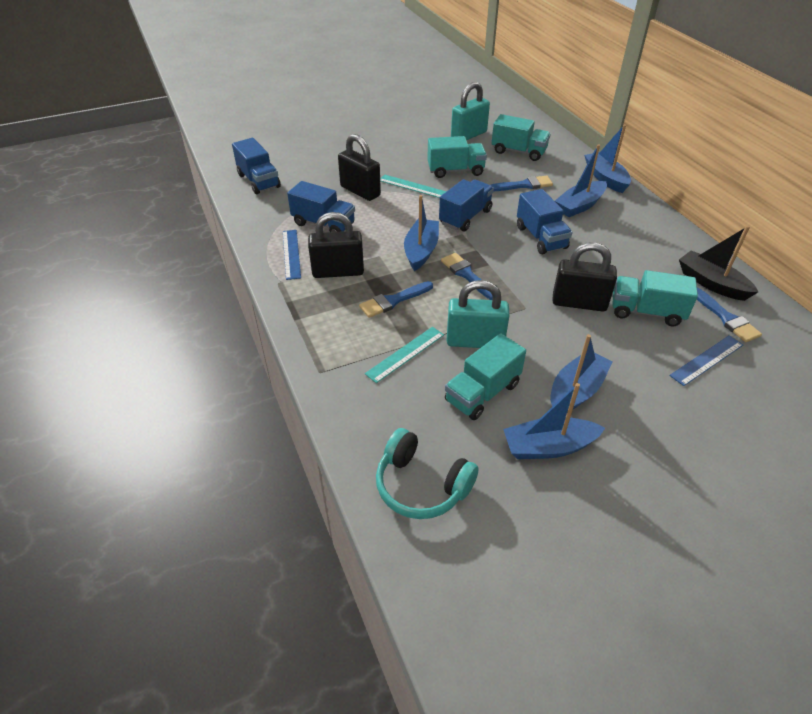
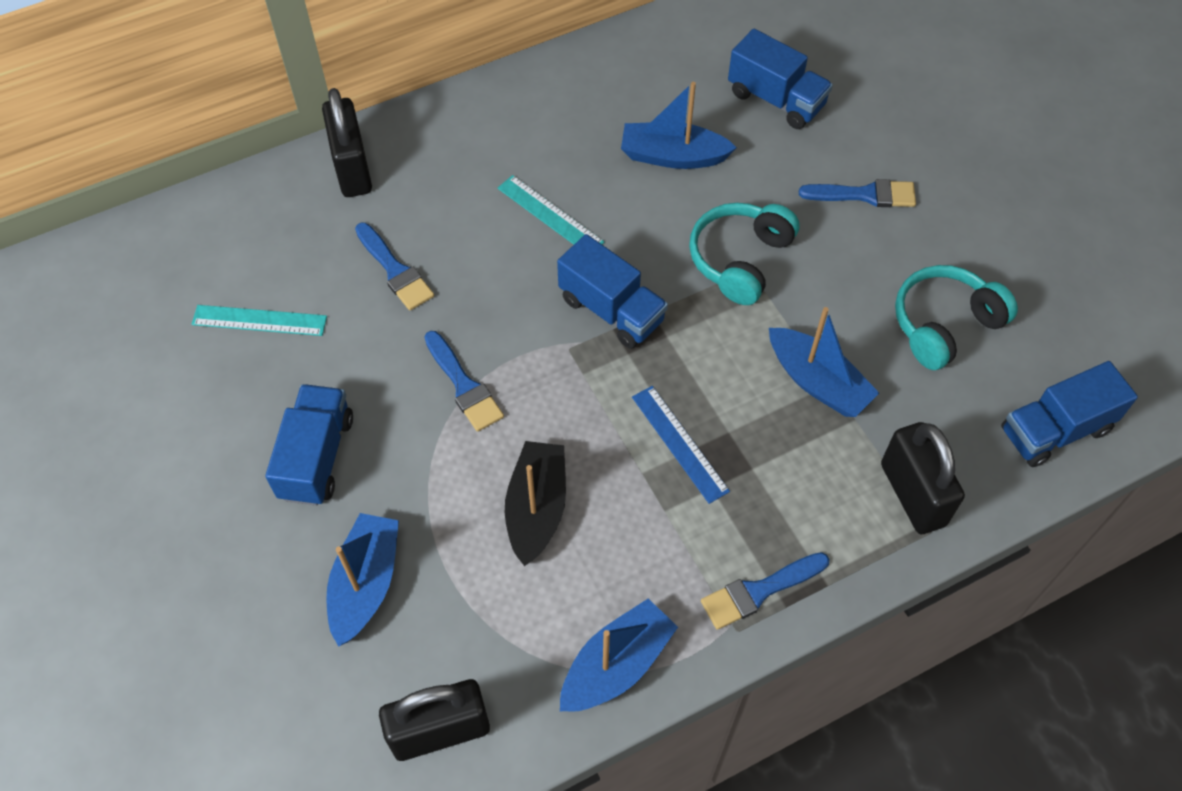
blue boat: [404,195,439,271] [503,383,605,459] [550,334,612,412] [555,144,607,217] [584,125,631,193] = 5 -> [326,513,399,647] [560,599,678,712] [621,82,737,169] [769,307,879,417] = 4
blue ruler: [283,230,301,280] [669,335,743,386] = 2 -> [632,386,730,504] = 1
turquoise headphones: [376,428,479,519] = 1 -> [689,203,800,305] [895,265,1018,370] = 2
turquoise padlock: [447,280,510,348] [451,82,490,140] = 2 -> none = 0
turquoise truck: [427,136,487,178] [445,333,526,420] [491,114,551,161] [613,270,698,326] = 4 -> none = 0

